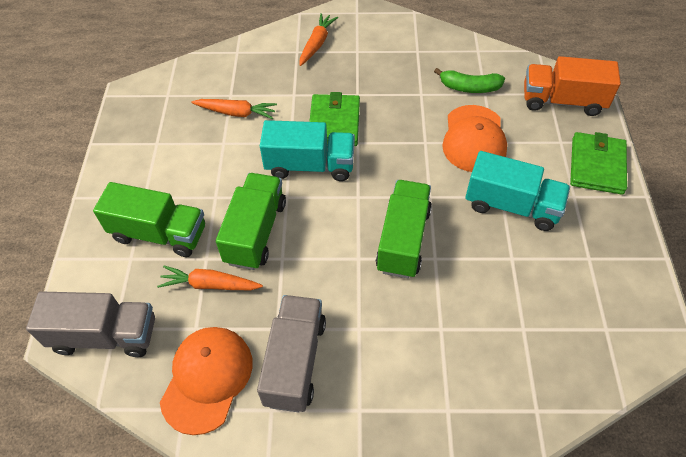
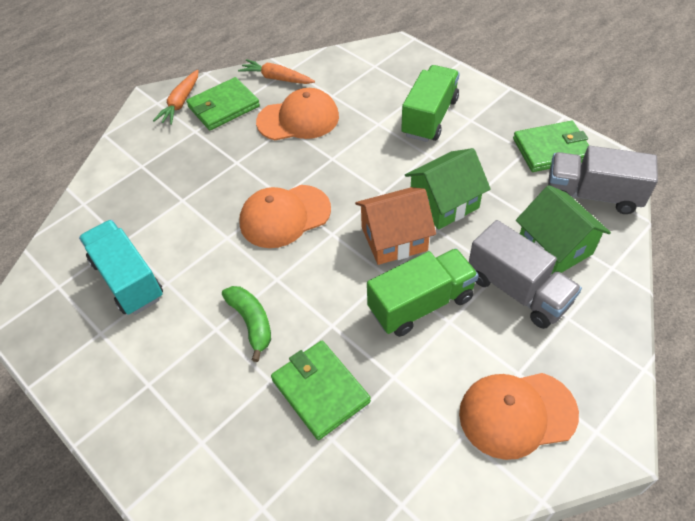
green house: none = 0 -> [405,148,491,230] [516,185,611,275] = 2
green truck: [93,182,205,257] [216,173,286,270] [376,180,432,279] = 3 -> [367,248,479,337] [401,65,460,142] = 2
green wallet: [309,92,360,146] [570,132,627,195] = 2 -> [186,77,260,130] [271,340,371,440] [513,121,589,172] = 3
orange cap: [160,327,253,435] [442,105,507,172] = 2 -> [239,185,331,248] [256,88,339,140] [459,373,579,460] = 3
orange carrot: [157,266,263,290] [191,99,277,119] [300,13,338,66] = 3 -> [153,69,199,125] [238,59,315,84] = 2
orange house: none = 0 -> [355,187,436,265] = 1
orange truck: [524,56,621,116] = 1 -> none = 0
turquoise truck: [260,120,355,181] [465,151,570,231] = 2 -> [79,220,163,315] = 1

